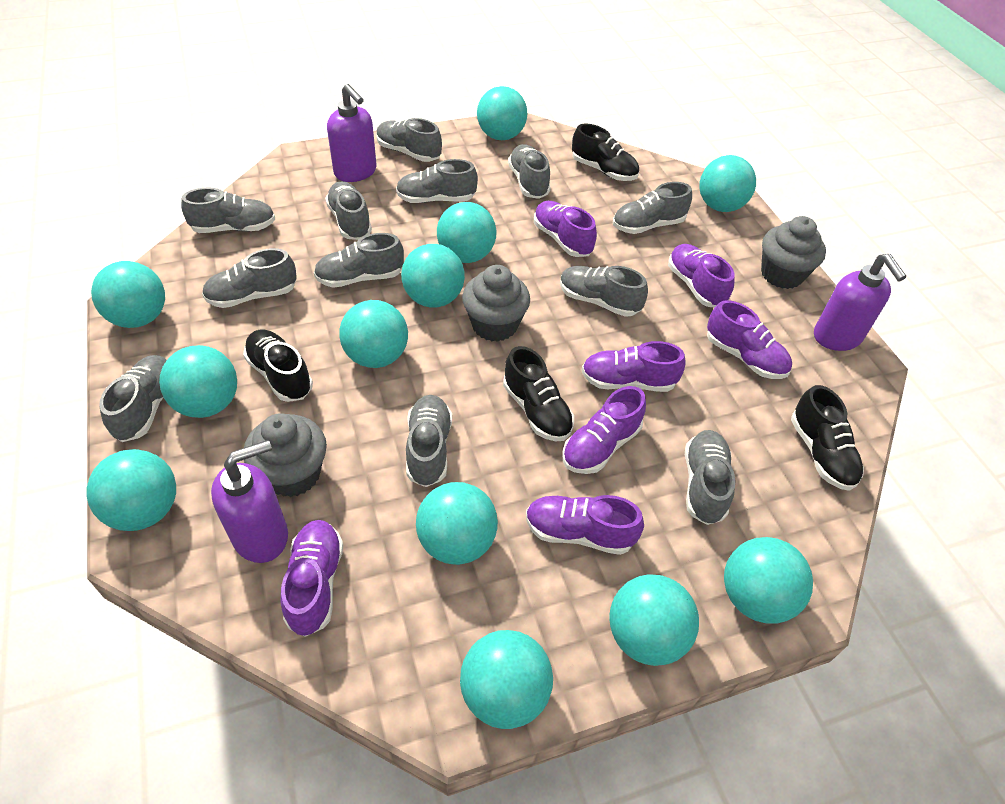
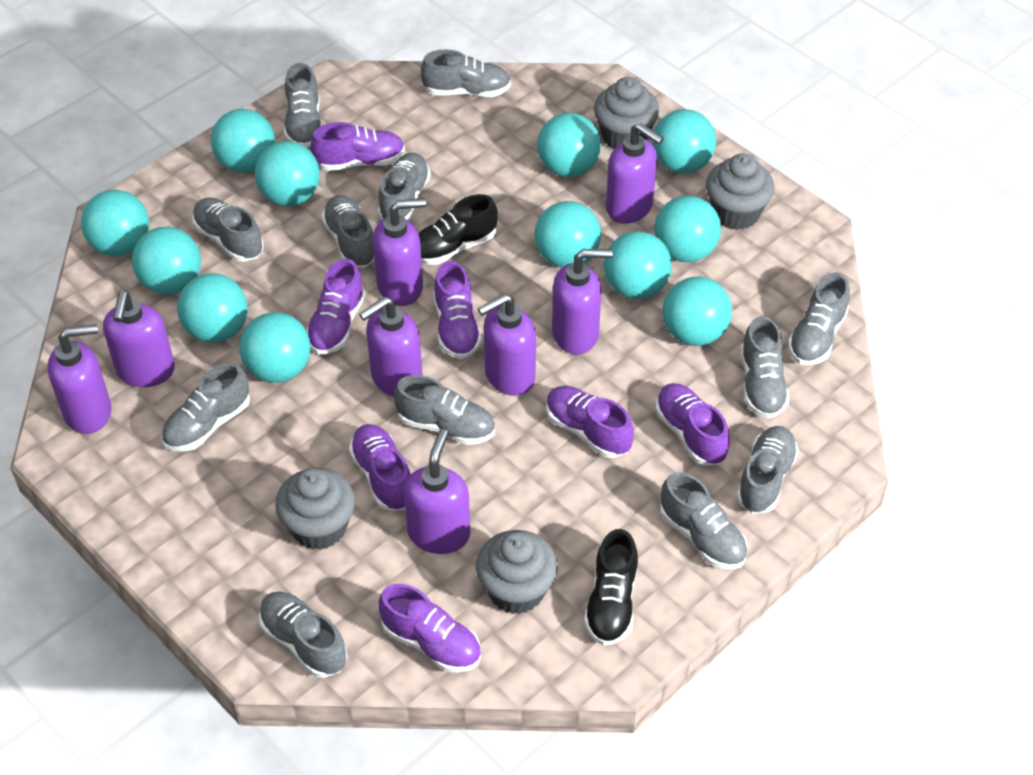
black shoe: [243,330,313,402] [503,346,574,441] [572,124,639,181] [791,385,864,491] = 4 -> [418,194,498,265] [584,529,638,646] = 2
grey cupcake: [244,413,327,497] [462,265,530,342] [761,216,826,289] = 3 -> [275,468,355,550] [476,530,558,614] [594,77,659,149] [706,153,774,230] = 4
purple soap dispenser: [211,440,288,563] [327,84,377,182] [814,254,906,351] = 3 -> [48,324,111,434] [103,291,175,387] [359,297,423,397] [373,198,427,306] [403,429,470,554] [478,294,536,396] [552,249,613,354] [606,123,664,224] = 8

